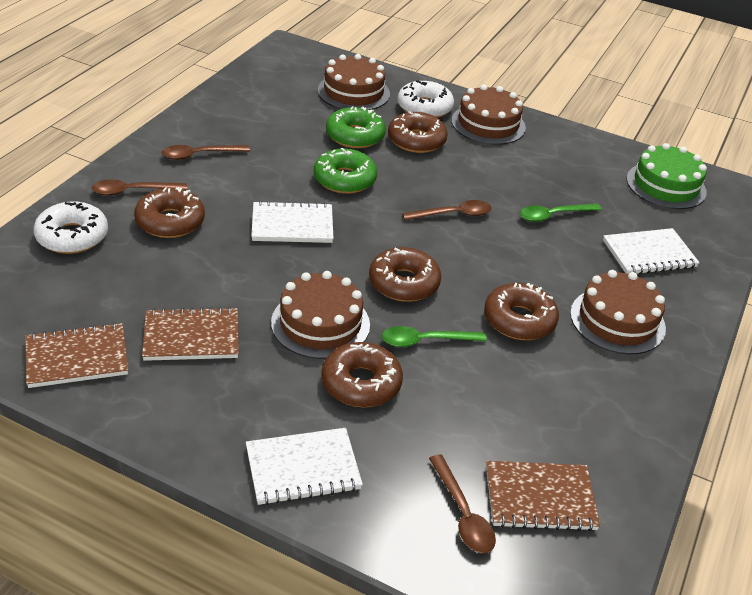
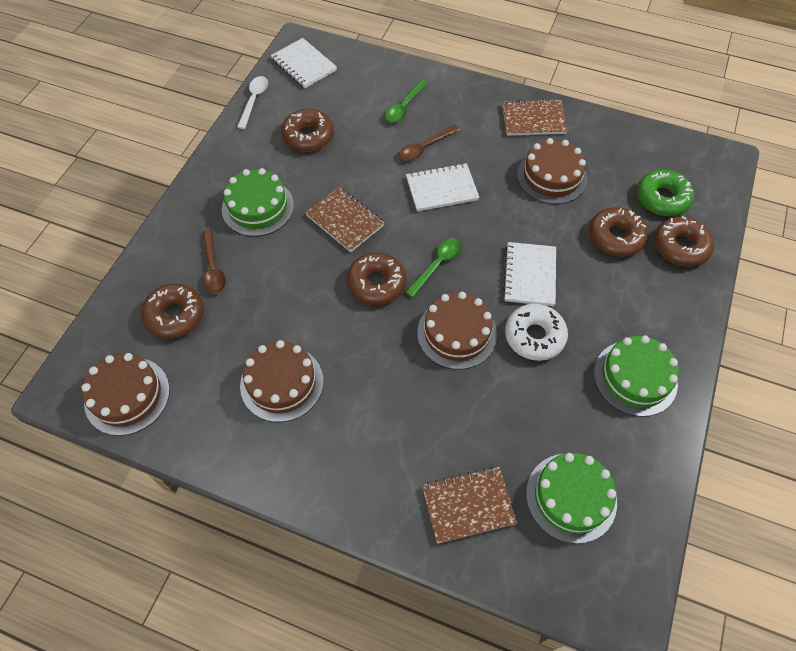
brown spoon: [92,179,187,195] [162,145,250,160] [402,200,492,220] [429,454,496,553] = 4 -> [203,229,226,294] [399,125,460,161] = 2
green cake: [627,143,707,209] = 1 -> [222,168,294,236] [526,453,617,544] [594,335,679,417] = 3
green donut: [314,148,377,194] [326,106,386,148] = 2 -> [637,169,694,216] = 1
white donut: [33,201,108,254] [397,80,454,118] = 2 -> [505,304,568,361] = 1
white spoon: none = 0 -> [237,76,268,129] = 1

